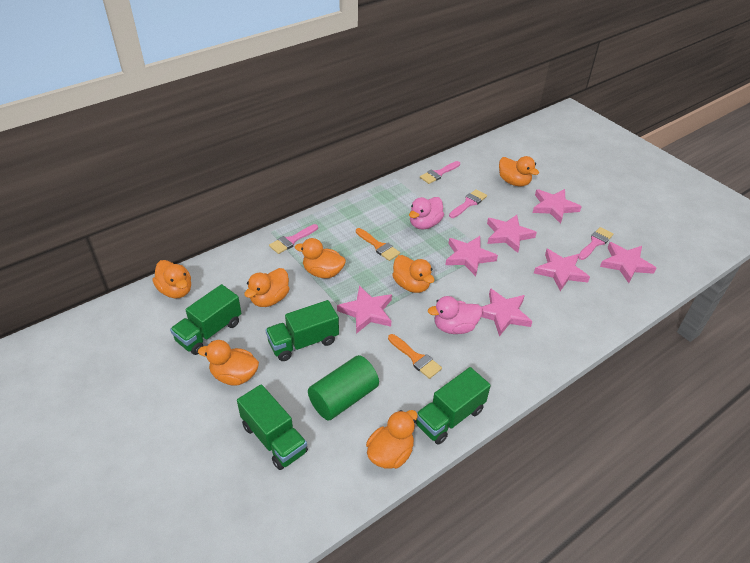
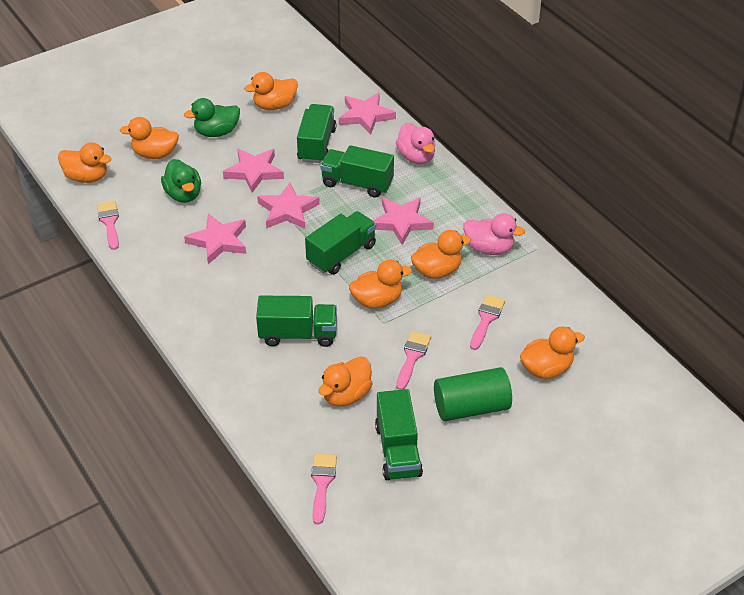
green duck: none = 0 -> [161,159,201,203] [184,98,240,137] = 2
green truck: [170,284,241,355] [237,384,308,470] [265,300,339,361] [415,367,491,445] = 4 -> [256,296,337,347] [297,104,336,163] [305,211,376,275] [320,145,394,198] [375,389,423,480] = 5
orange brush: [356,228,400,261] [388,334,442,379] = 2 -> none = 0
pink star: [337,286,392,334] [445,236,498,276] [481,288,533,336] [487,215,537,253] [533,189,582,224] [534,249,590,291] [600,242,656,283] = 7 -> [184,214,246,264] [223,149,284,193] [257,183,320,229] [339,93,396,135] [373,198,434,245] = 5

